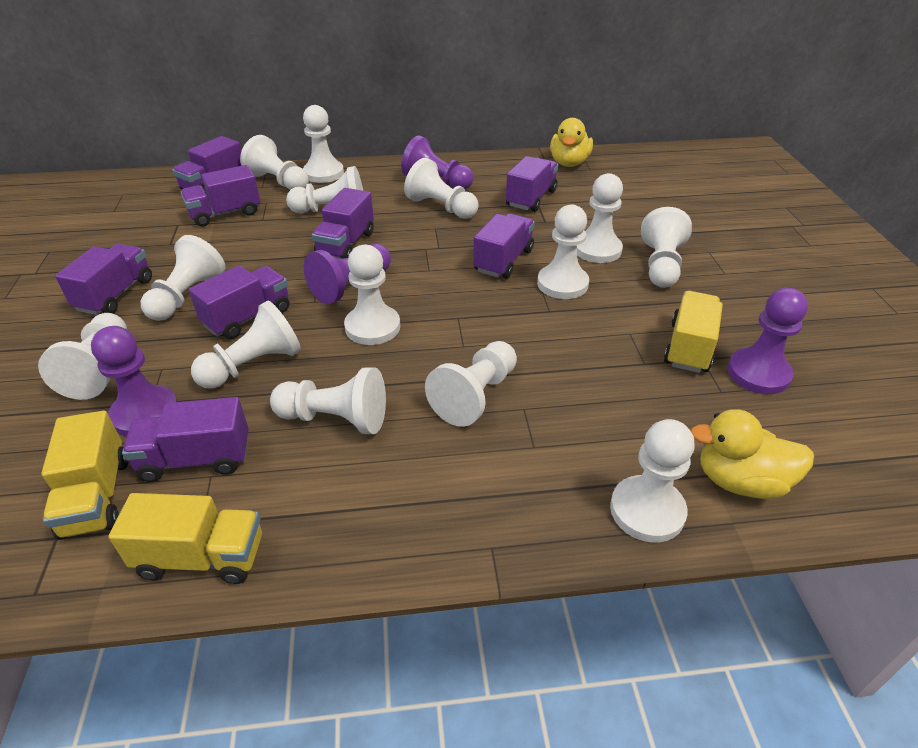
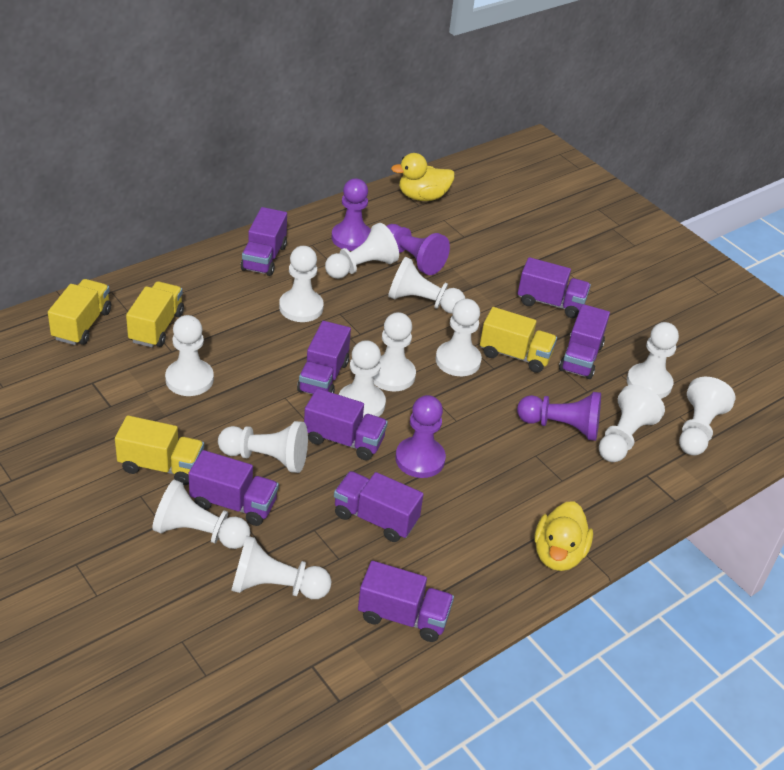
white pawn: [38,313,127,400] [141,235,226,321] [191,300,301,389] [240,135,309,190] [270,367,386,434] [286,166,363,214] [303,105,344,183] [344,245,400,345] [404,158,479,219] [425,341,517,427] [537,205,589,299] [577,173,623,263] [610,419,695,542] [641,207,692,288] = 14 -> [152,480,251,549] [165,315,214,396] [218,421,308,473] [231,536,331,599] [279,246,324,322] [325,223,399,279] [339,340,386,417] [373,312,416,391] [388,257,465,313] [436,299,482,376] [599,384,665,462] [627,322,679,399] [679,377,736,456] = 13
yellow truck: [41,411,128,540] [108,493,262,584] [664,291,723,373] = 3 -> [48,279,111,345] [115,415,204,485] [126,281,184,347] [480,307,557,373] = 4

